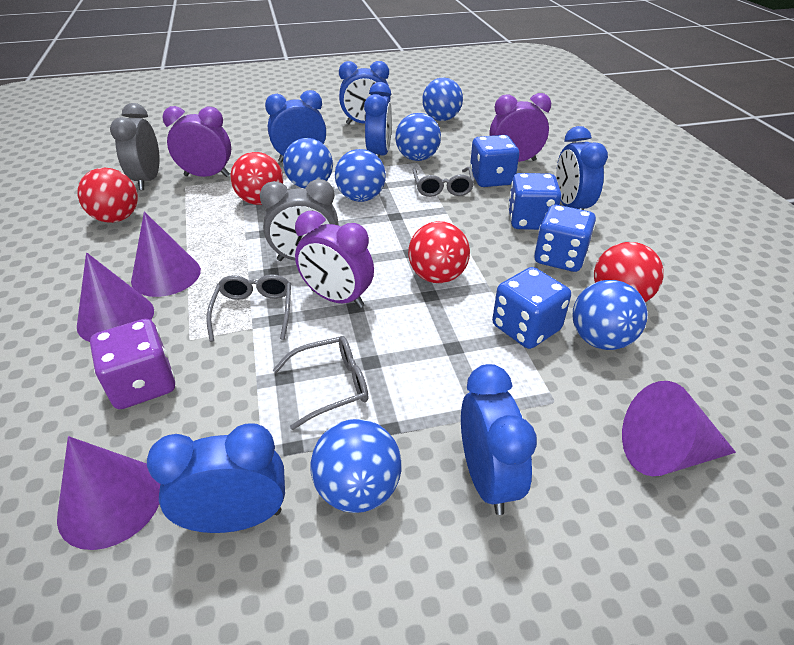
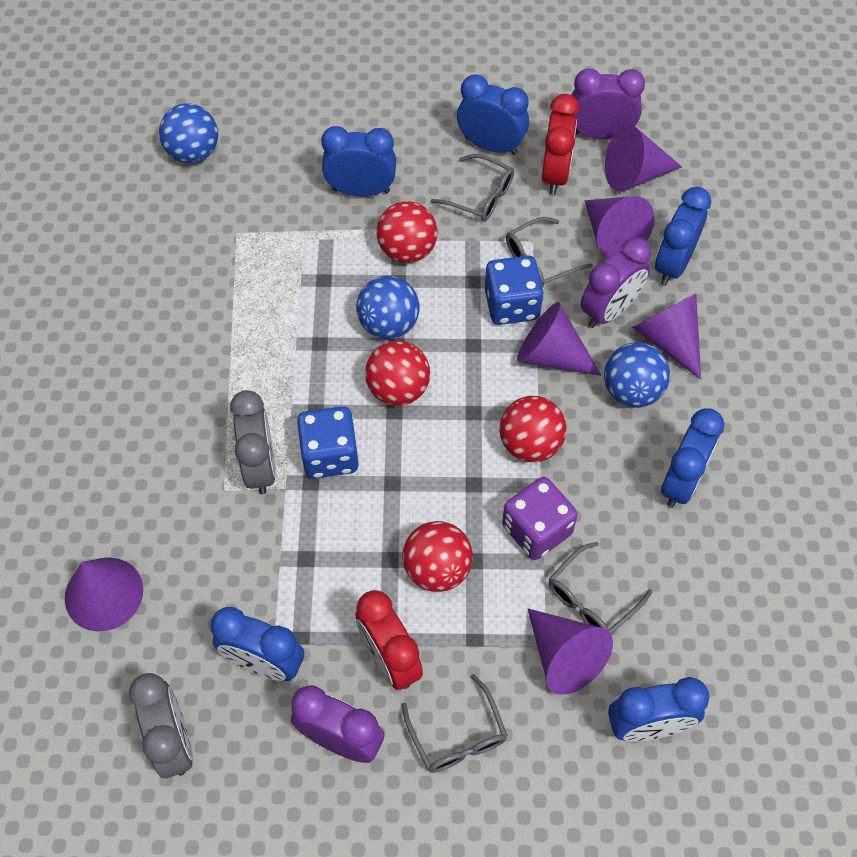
blue ball: [283,138,333,189] [310,419,402,513] [335,149,386,202] [395,113,441,161] [422,78,463,121] [572,280,647,350] = 6 -> [159,103,218,163] [356,276,420,339] [604,342,670,408] = 3
blue dice: [470,135,519,187] [492,267,571,349] [508,173,561,230] [534,205,596,272] = 4 -> [297,406,359,479] [485,256,544,325] = 2
grey glasses: [206,274,291,342] [273,336,369,430] [413,167,474,197] = 3 -> [402,674,508,773] [430,154,514,221] [506,217,593,287] [549,542,652,634] = 4
purple cone: [57,436,160,550] [77,252,154,342] [131,212,201,297] [622,381,736,476] = 4 -> [65,557,143,632] [517,302,601,376] [528,609,613,695] [585,196,654,259] [605,124,682,192] [632,294,701,380] = 6
red clock: none = 0 -> [355,590,423,690] [542,94,579,195] = 2

